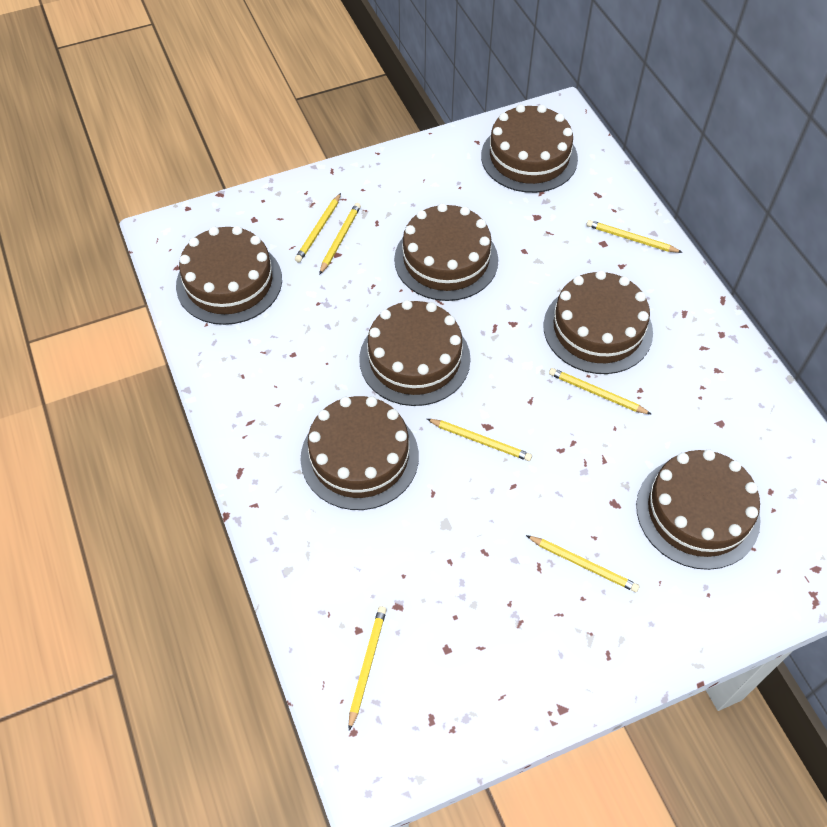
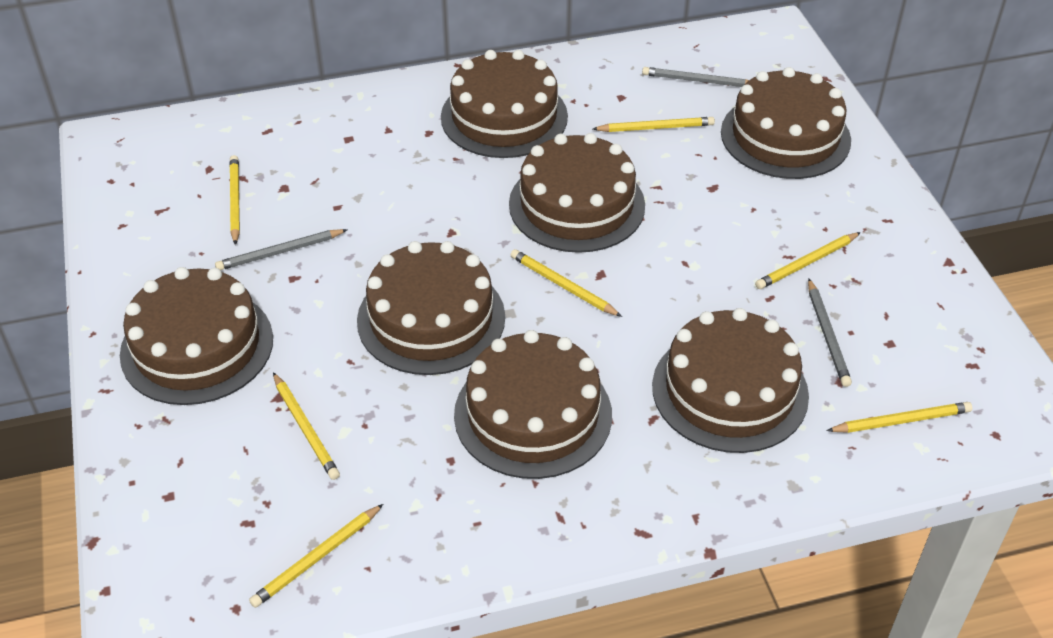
grey pencil: none = 0 -> [215,229,348,270] [642,67,749,87] [808,278,852,387] = 3

